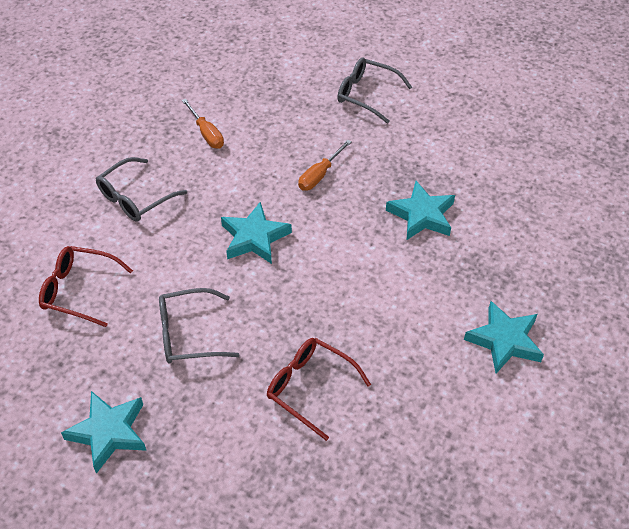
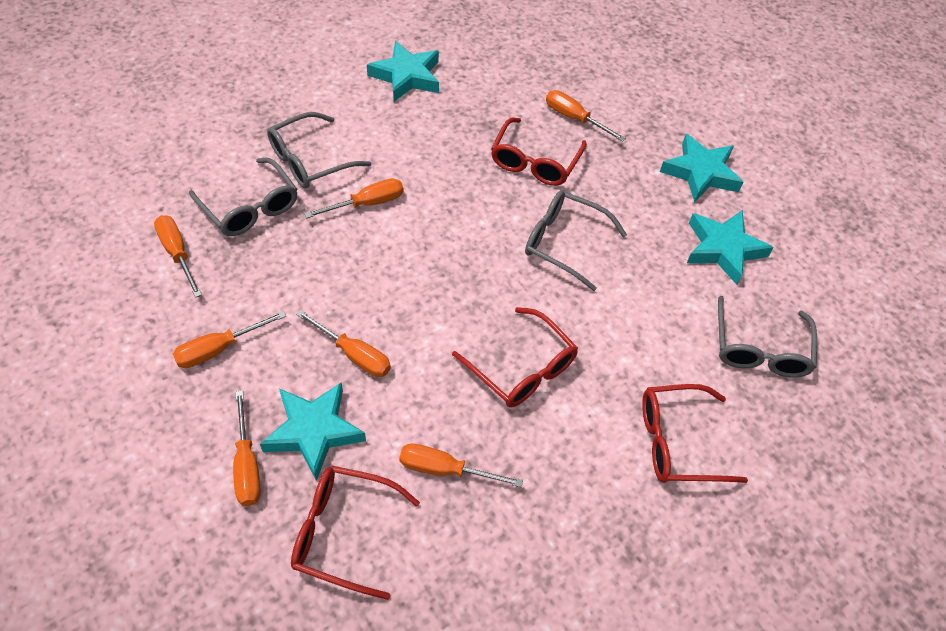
grey glasses: [96,157,187,222] [159,288,239,364] [337,58,412,124] = 3 -> [189,158,297,236] [267,112,371,188] [525,191,627,291] [718,296,817,378] = 4
orange screwdriver: [182,99,224,148] [298,140,352,191] = 2 -> [154,215,202,298] [173,311,286,368] [233,390,261,506] [296,310,391,377] [304,178,403,218] [399,444,523,487] [546,90,626,142] = 7
red glasses: [39,246,133,327] [267,338,371,441] = 2 -> [291,466,420,600] [452,307,578,408] [491,118,587,186] [642,384,748,483] = 4

